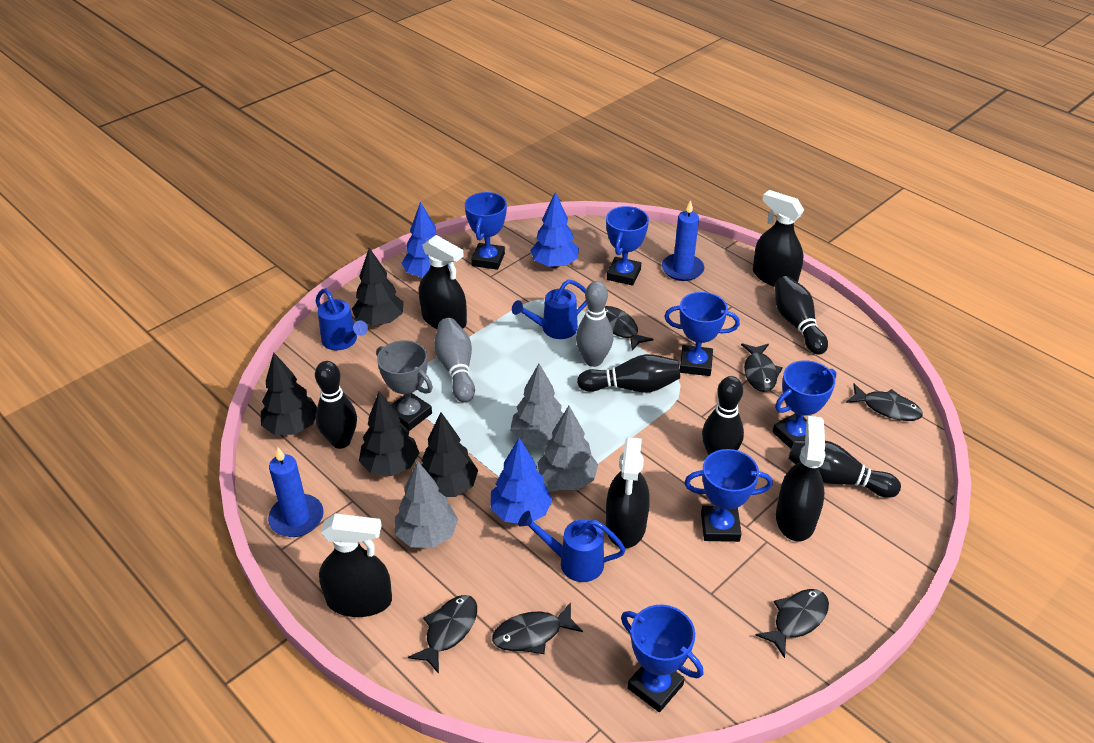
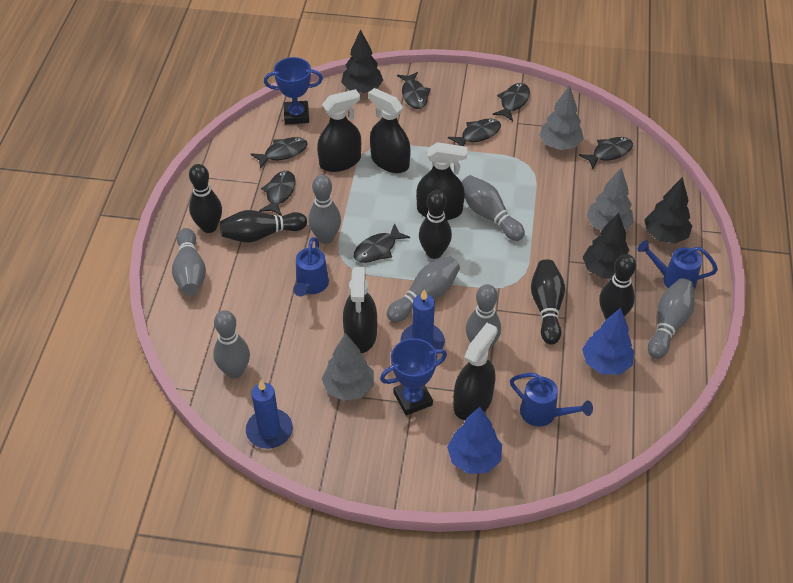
black fish: [408,595,477,674] [492,602,583,654] [605,306,654,351] [741,343,783,392] [756,589,829,658] [846,383,923,421] = 6 -> [251,137,308,169] [259,171,295,216] [354,223,410,263] [397,72,431,109] [448,119,501,146] [492,83,530,121] [579,137,633,169] = 7
black tree: [261,352,317,435] [352,248,404,326] [359,391,419,476] [422,412,478,497] = 4 -> [341,29,383,93] [583,212,629,278] [645,177,692,244] = 3
blue tree: [401,202,449,278] [490,438,553,523] [530,192,579,268] = 3 -> [447,407,502,474] [582,308,634,375] = 2
blue trophy: [465,192,507,270] [606,206,649,286] [621,605,703,712] [664,292,740,376] [684,449,773,542] [772,360,837,449] = 6 -> [264,57,323,124] [380,338,447,415] = 2
grey bowling pin: [434,318,475,402] [576,281,613,367] = 2 -> [172,228,206,296] [213,310,250,379] [308,175,341,244] [387,257,460,322] [462,175,525,241] [466,284,501,349] [648,278,694,359] = 7
grey trophy: [376,340,433,431] = 1 -> none = 0

